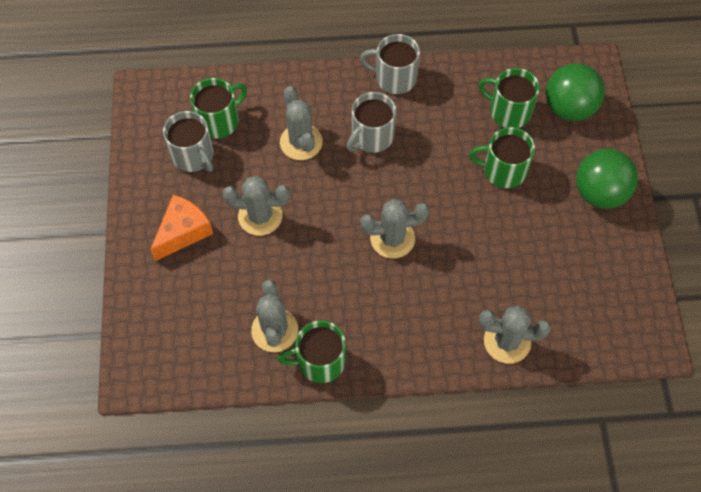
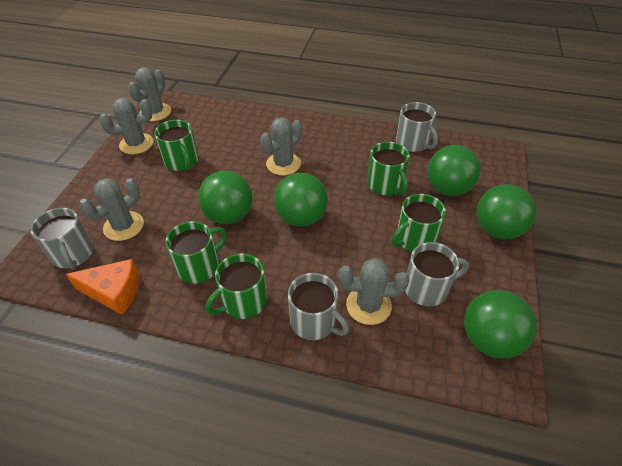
green ball: [546,63,605,121] [576,149,638,209] = 2 -> [198,171,253,224] [274,173,328,227] [428,145,481,196] [464,290,537,359] [477,184,536,239] = 5
green mug: [190,78,247,139] [277,320,346,383] [469,127,535,188] [479,68,540,128] = 4 -> [154,120,198,171] [166,221,227,284] [205,253,267,319] [367,142,410,195] [391,194,446,252] = 5
grey mug: [163,111,214,172] [347,92,396,153] [360,34,420,94] = 3 -> [31,208,94,270] [288,273,349,340] [396,102,438,152] [405,242,469,307] = 4

